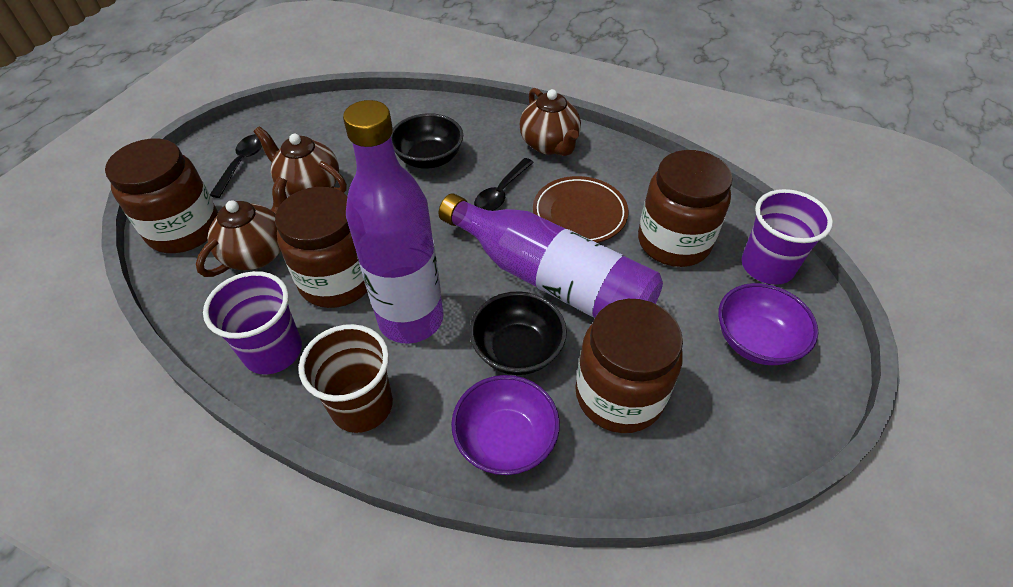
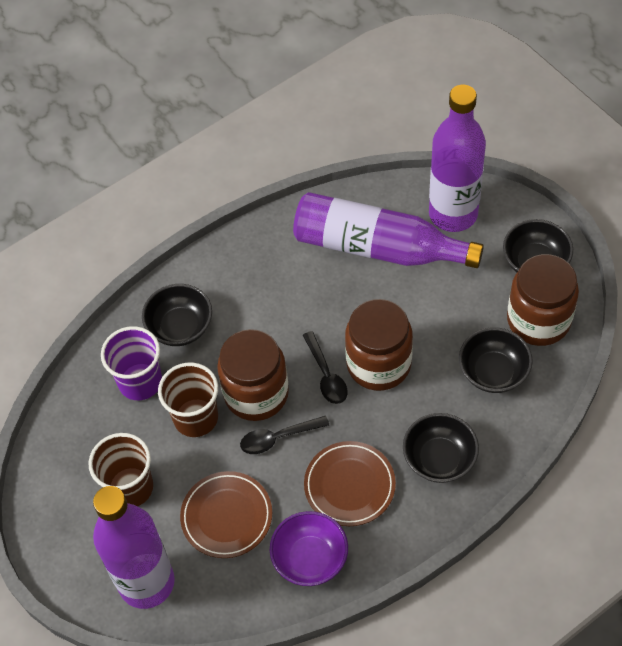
black bowl: [391,113,463,169] [469,291,567,375] = 2 -> [142,284,212,346] [403,413,479,483] [459,327,533,393] [503,219,573,272] = 4
brown cup: [299,324,393,433] = 1 -> [88,433,153,506] [158,362,218,437] = 2
brown jar: [105,139,218,253] [275,187,367,308] [575,299,683,433] [638,150,733,267] = 4 -> [217,329,289,421] [345,299,413,391] [507,254,579,346] = 3
brown plate: [533,176,629,243] = 1 -> [180,471,272,558] [304,441,396,526] = 2
brown teapot: [196,177,287,277] [254,126,347,196] [520,88,581,156] = 3 -> none = 0
purple bottle: [343,100,444,343] [438,193,663,318] = 2 -> [93,486,175,609] [293,192,484,268] [429,85,486,232] = 3
purple bowl: [451,375,560,475] [718,283,818,365] = 2 -> [270,511,348,586] = 1
purple cup: [203,271,302,374] [741,189,833,285] = 2 -> [101,326,162,400] = 1

